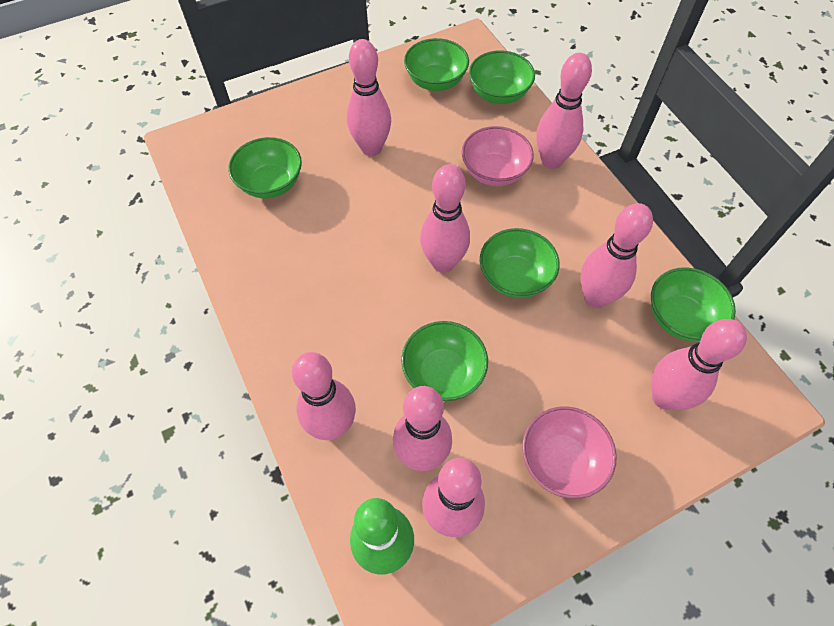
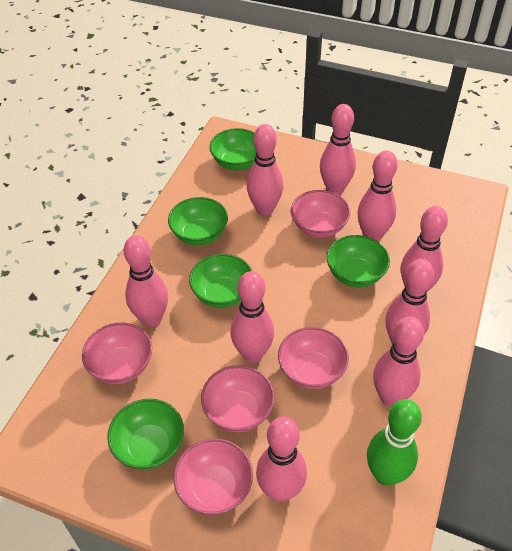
green bowl: [228,137,302,198] [401,321,488,401] [404,38,469,91] [469,50,535,104] [480,228,560,298] [651,267,736,341] = 6 -> [107,399,184,470] [168,197,228,245] [189,254,252,308] [209,128,256,170] [326,235,390,287] = 5
pink bowl: [462,126,534,186] [522,407,617,499] = 2 -> [82,323,152,384] [173,438,253,515] [201,365,275,432] [278,327,349,389] [291,190,350,238] = 5
pink bowling pin: [292,352,356,440] [347,39,391,156] [393,386,452,471] [420,164,470,273] [422,458,485,537] [536,53,592,169] [580,203,653,308] [652,319,747,410] = 8 -> [124,235,168,327] [230,271,274,363] [247,124,283,216] [256,417,307,502] [320,104,356,195] [357,150,398,242] [373,317,424,407] [385,259,434,345] [401,206,448,292] = 9

